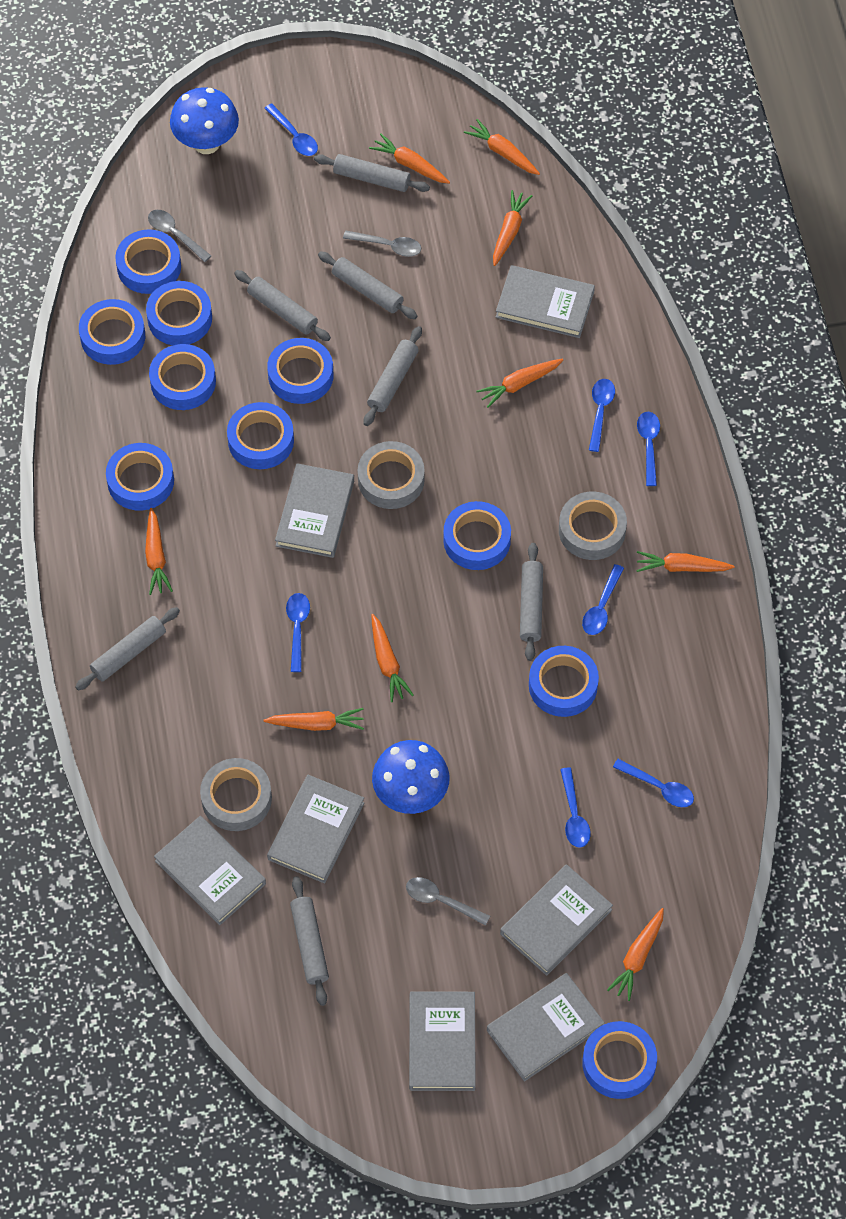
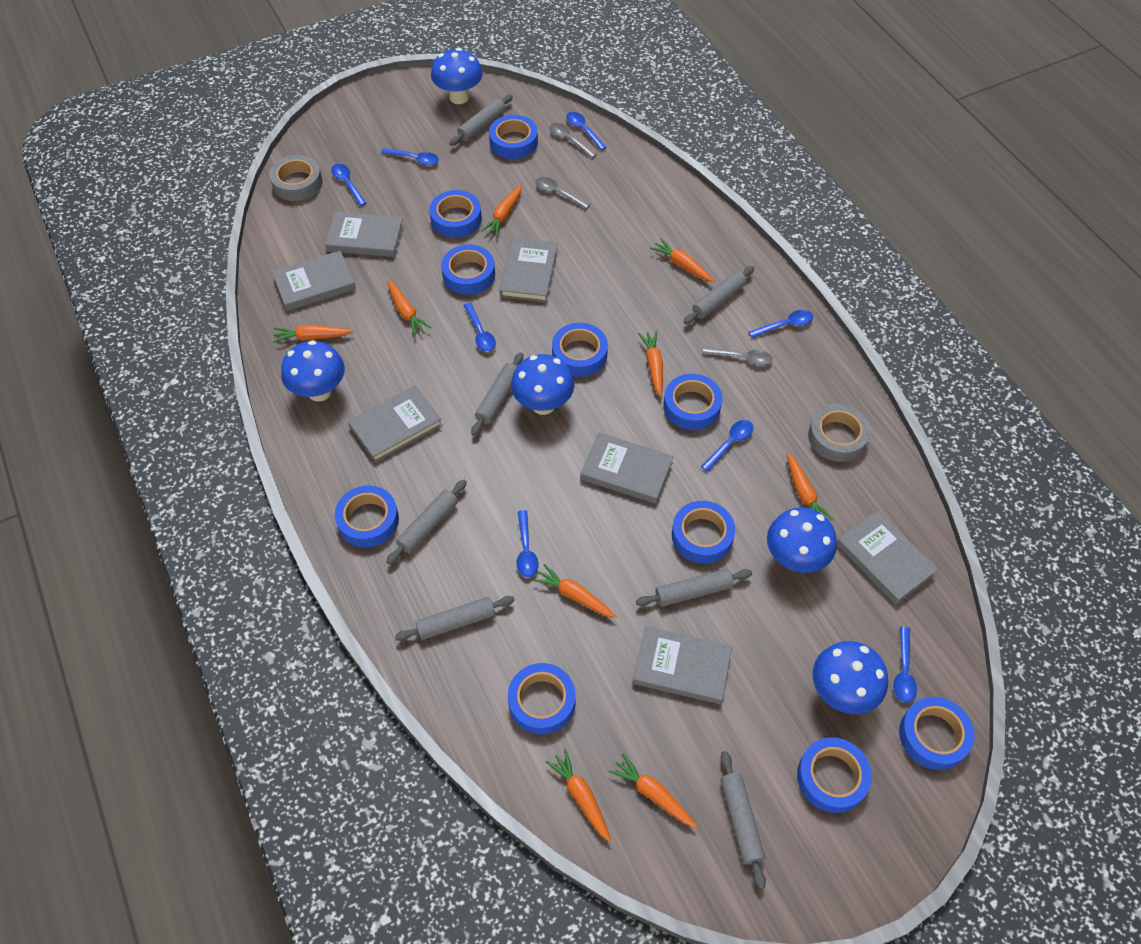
blue mushroom: [170,87,239,154] [372,740,450,814] = 2 -> [281,340,345,402] [431,48,483,104] [511,354,574,415] [767,508,837,573] [813,641,888,714] = 5
blue spoon: [264,103,318,156] [286,593,310,672] [560,767,591,848] [582,564,624,635] [589,379,615,452] [613,759,694,807] [637,412,660,486] = 7 -> [331,164,366,206] [381,148,439,165] [463,303,496,352] [516,510,539,577] [566,112,607,150] [701,420,753,472] [749,310,813,338] [893,626,917,703] = 8
grey tape: [200,758,272,831] [358,441,425,509] [559,492,627,560] = 3 -> [269,155,322,201] [808,404,871,462] = 2

